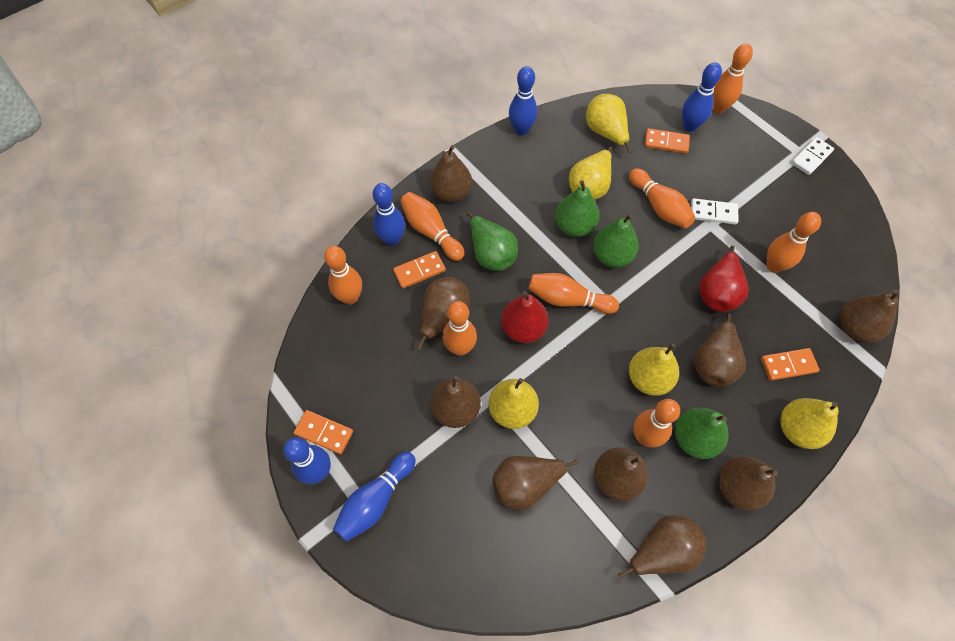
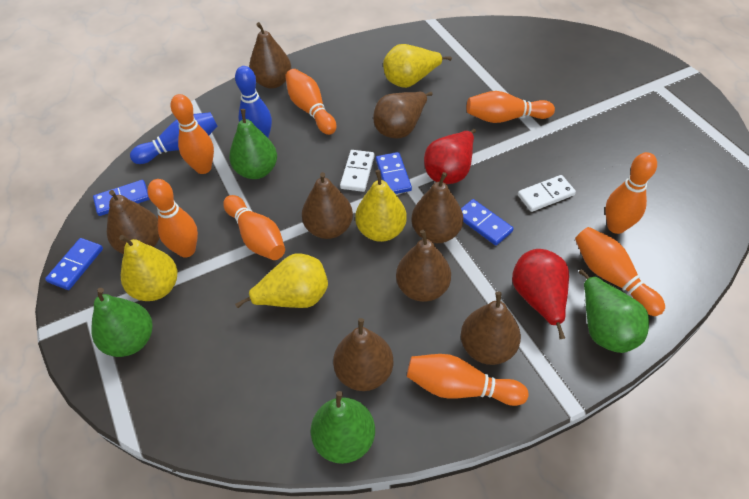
blue bowling pin: [283,437,331,484] [333,452,416,542] [373,183,405,246] [509,66,537,135] [682,63,722,132] = 5 -> [130,112,218,164] [235,66,272,138] = 2
blue domino: none = 0 -> [45,238,103,290] [93,180,149,216] [376,152,412,194] [461,199,514,246] = 4
brown pear: [417,277,470,349] [430,145,472,202] [430,376,481,428] [492,456,578,510] [594,447,648,501] [618,515,707,579] [694,313,746,387] [719,456,778,511] [840,289,899,343] = 9 -> [107,190,160,254] [249,22,291,89] [302,172,353,239] [333,318,393,391] [373,92,433,138] [396,230,451,302] [411,172,463,243] [461,291,521,365] = 8
orange domino: [294,410,353,454] [393,251,446,289] [644,128,690,154] [761,348,820,381] = 4 -> none = 0
yellow pear: [488,378,539,429] [569,146,612,200] [586,94,632,153] [629,343,679,396] [780,398,839,449] = 5 -> [119,235,178,301] [235,253,328,308] [355,170,407,242] [383,44,452,88] = 4

